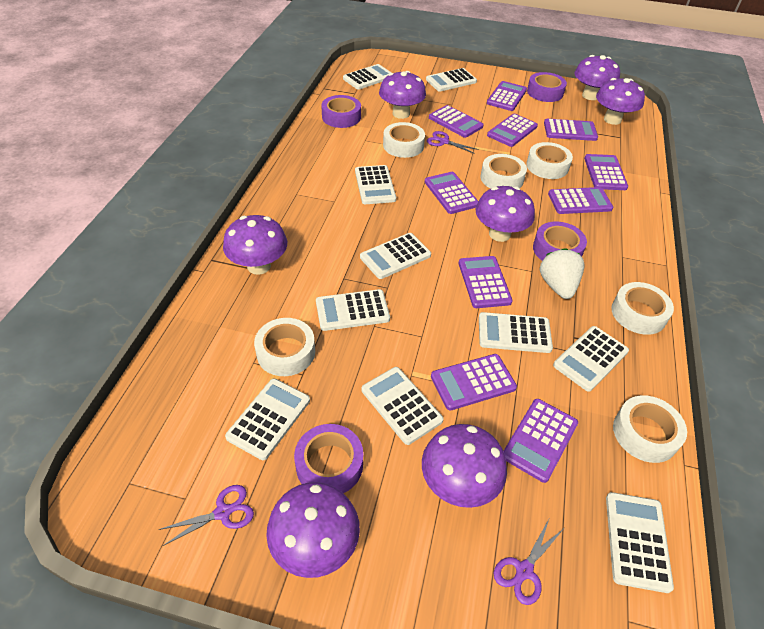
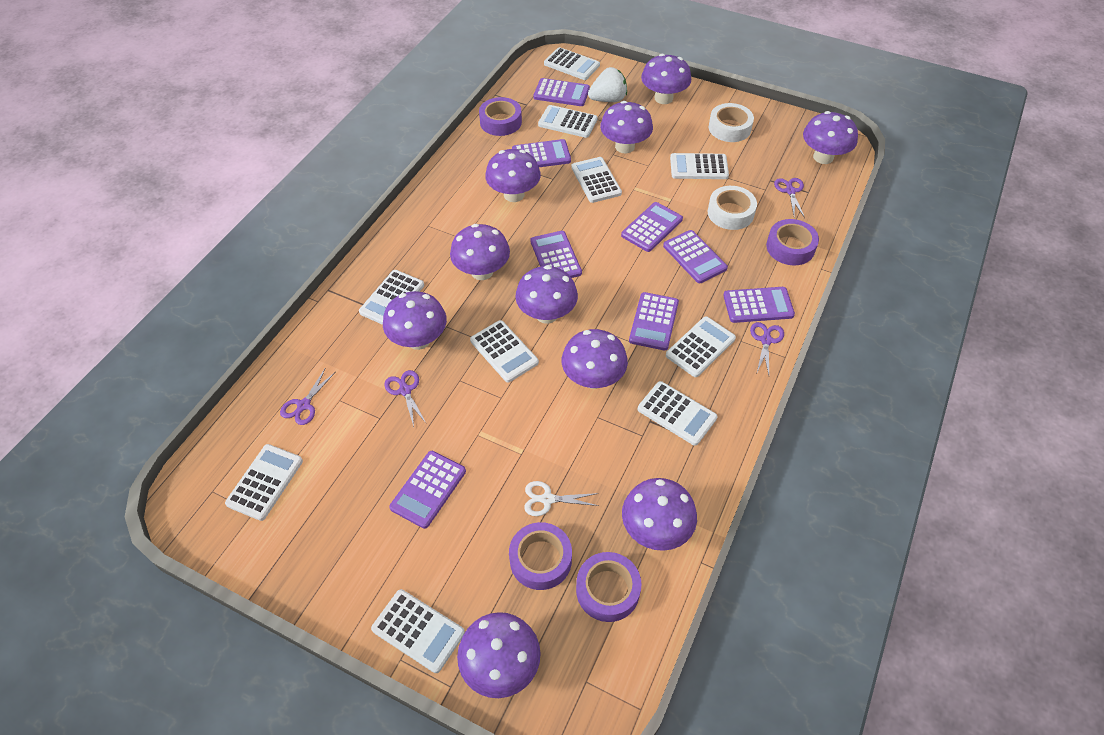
purple calculator: [425,172,479,214] [429,105,484,138] [431,354,517,410] [458,256,513,308] [487,81,527,111] [487,114,538,147] [503,399,578,483] [544,119,598,141] [548,187,613,214] [584,154,628,190] = 10 -> [389,451,466,529] [512,139,571,167] [530,231,582,278] [534,78,590,106] [621,202,683,252] [629,292,679,350] [663,230,728,283] [723,287,795,323] = 8
purple mushroom: [223,215,287,275] [266,482,360,578] [379,71,426,119] [422,424,507,508] [476,186,535,242] [574,55,620,100] [596,78,645,125] = 7 -> [383,291,447,350] [450,224,510,280] [457,612,541,698] [485,149,541,202] [515,265,578,324] [562,329,628,389] [600,101,653,153] [622,478,697,551] [641,54,691,104] [803,111,858,164] = 10
purple scissors: [158,485,254,546] [427,131,478,154] [494,519,563,605] = 3 -> [280,369,335,425] [384,370,426,427] [750,322,784,375] [774,178,805,218] = 4
white scissors: none = 0 -> [524,481,599,516] = 1
white tape: [254,318,315,376] [383,122,425,158] [481,154,527,189] [526,142,573,179] [611,282,674,335] [613,395,687,463] = 6 -> [708,186,757,230] [709,103,754,142] = 2

